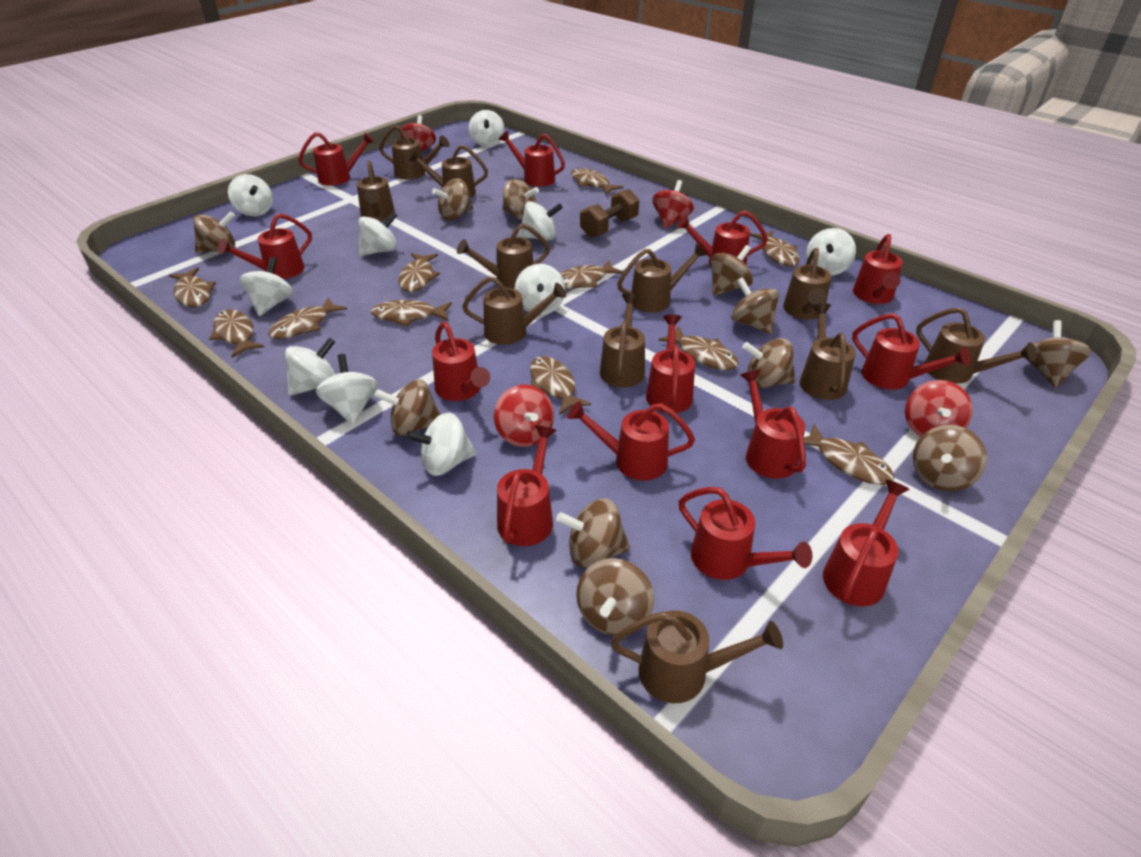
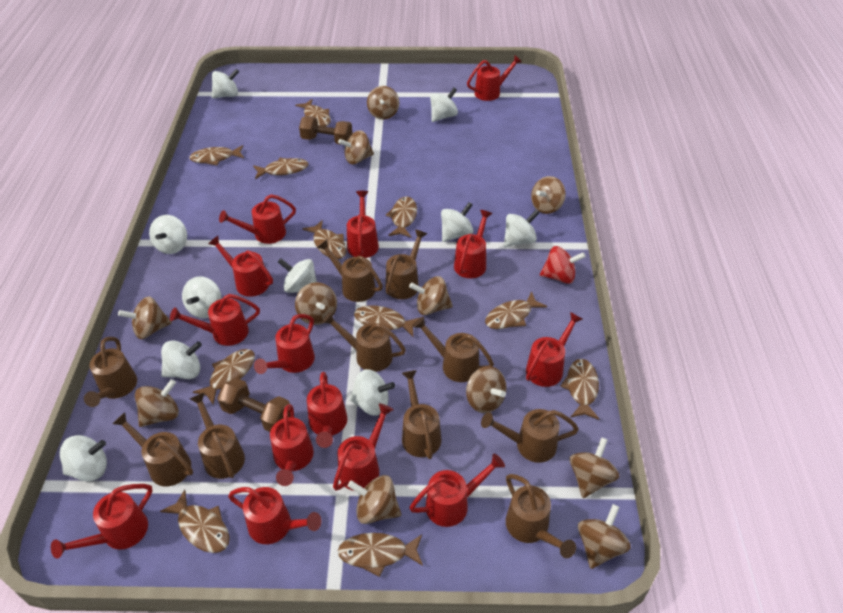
brown dumbbell: [580,189,639,238] = 1 -> [217,378,290,432] [299,116,352,145] = 2
brown watering can: [357,160,395,221] [379,125,449,180] [408,145,488,198] [457,224,550,289] [462,276,567,345] [600,293,645,388] [611,610,783,703] [617,243,707,313] [783,248,831,320] [800,303,856,400] [916,307,1037,384] = 11 -> [84,337,137,407] [112,412,193,486] [190,392,245,479] [317,240,383,302] [322,312,406,372] [386,229,427,299] [402,370,441,459] [413,317,494,382] [481,409,579,463] [506,474,576,558] = 10
red spinning top: [399,115,436,152] [494,384,554,447] [652,180,694,229] [905,380,973,437] = 4 -> [540,246,586,284] = 1
red watering can: [218,213,312,279] [298,132,374,185] [432,322,490,401] [497,425,557,546] [499,131,565,187] [567,401,695,480] [646,314,695,413] [677,211,768,266] [679,487,812,580] [740,370,806,479] [823,480,910,606] [852,313,970,390] [853,234,903,304] = 13 -> [51,484,153,559] [170,294,260,346] [208,236,273,297] [219,194,296,244] [228,487,322,544] [254,314,315,374] [270,404,314,486] [307,372,347,448] [333,403,394,491] [347,191,379,258] [409,453,505,527] [454,210,493,278] [467,55,522,101] [526,312,583,387] = 14

